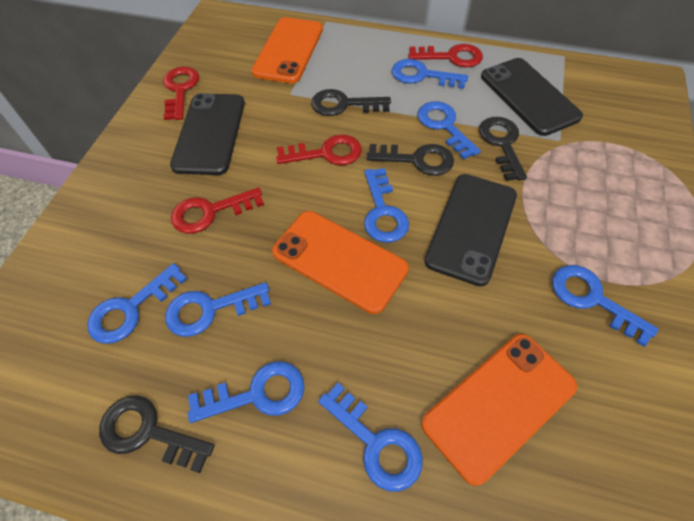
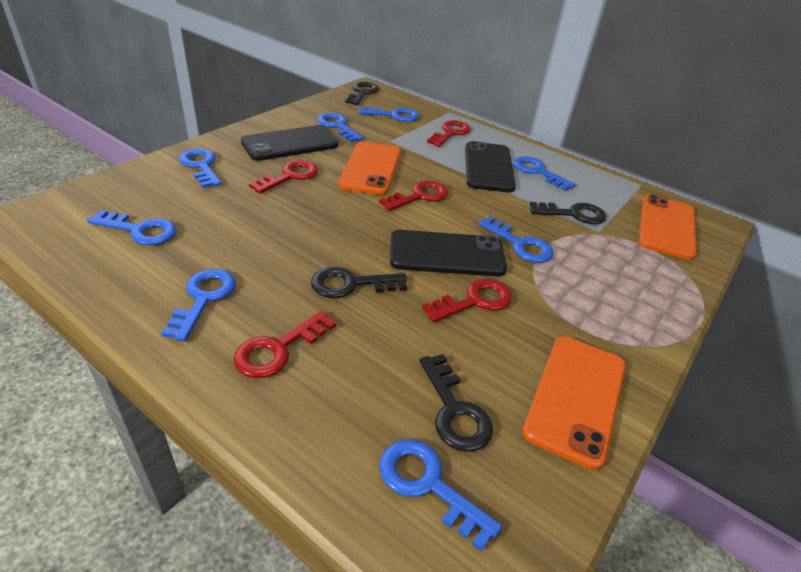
red key: [163,67,199,120] [171,187,264,234] [276,134,362,165] [408,44,483,67] = 4 -> [234,311,336,378] [249,160,318,194] [379,181,448,211] [422,279,512,322] [427,120,471,147] = 5

